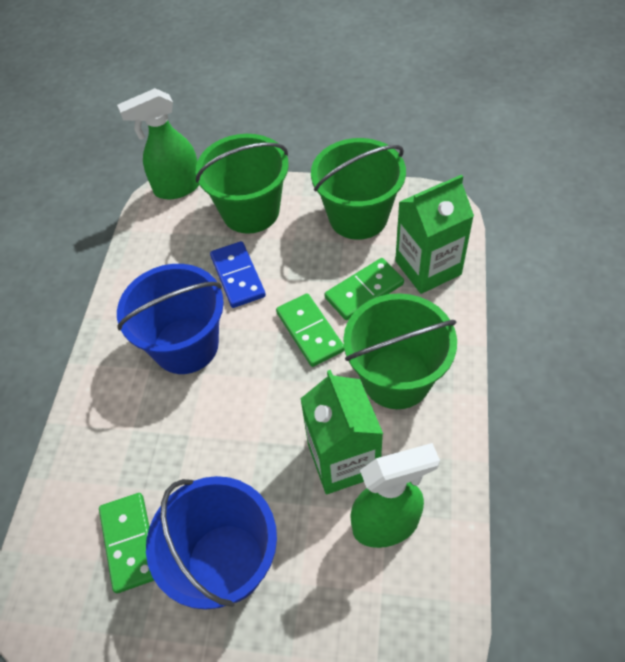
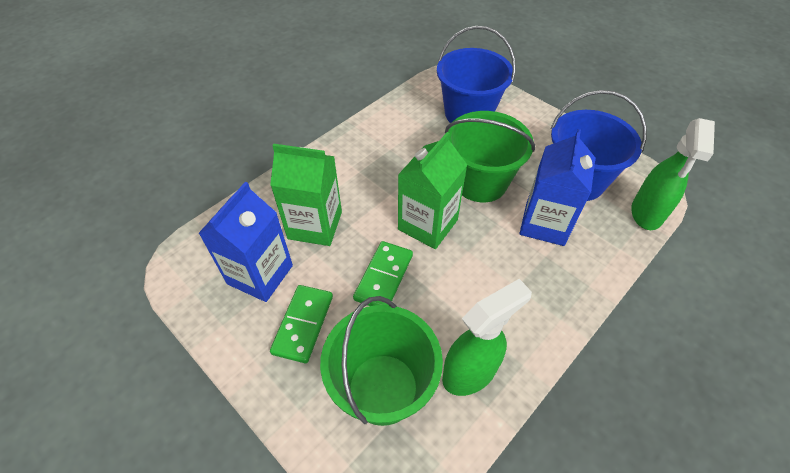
blue carton: none = 0 -> [198,182,293,302] [519,129,595,246] = 2
blue domino: [210,241,266,308] = 1 -> none = 0
green bucket: [196,134,289,234] [311,138,406,240] [343,293,457,409] = 3 -> [320,296,443,426] [445,111,535,202] = 2
green domino: [99,493,155,593] [276,293,344,367] [324,258,404,320] = 3 -> [270,285,333,363] [353,241,413,306] = 2

